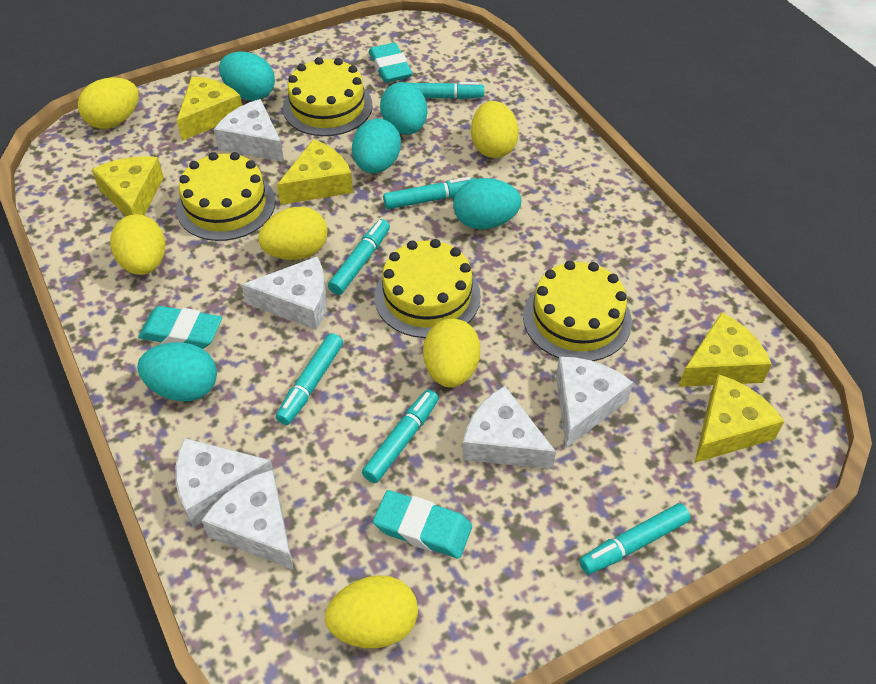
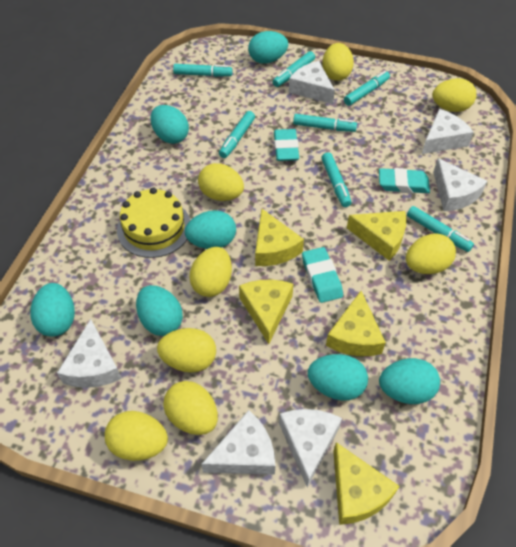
turquoise egg: [137,342,217,401] [219,51,275,101] [352,119,401,173] [380,82,427,135] [453,178,522,229] = 5 -> [31,283,75,337] [136,285,183,336] [150,105,189,144] [185,210,236,249] [248,31,288,64] [308,354,368,401] [379,358,440,404] = 7
turquoise marker: [276,333,343,425] [328,219,390,295] [362,389,439,483] [383,177,475,209] [410,82,484,99] [579,503,691,574] = 6 -> [173,64,232,77] [219,111,255,158] [273,51,315,87] [293,114,357,132] [321,152,351,207] [344,71,390,106] [407,206,474,252] = 7
yellow cake: [176,152,275,241] [283,57,373,136] [375,239,481,338] [523,261,632,361] = 4 -> [117,188,190,258] = 1
yellow egg: [78,77,139,129] [110,214,166,275] [258,207,328,260] [325,575,418,648] [423,319,481,388] [471,101,519,158] = 6 -> [105,411,168,461] [157,328,216,373] [163,381,218,435] [189,247,232,297] [198,163,244,201] [322,43,354,81] [406,233,456,274] [432,78,477,112] = 8

